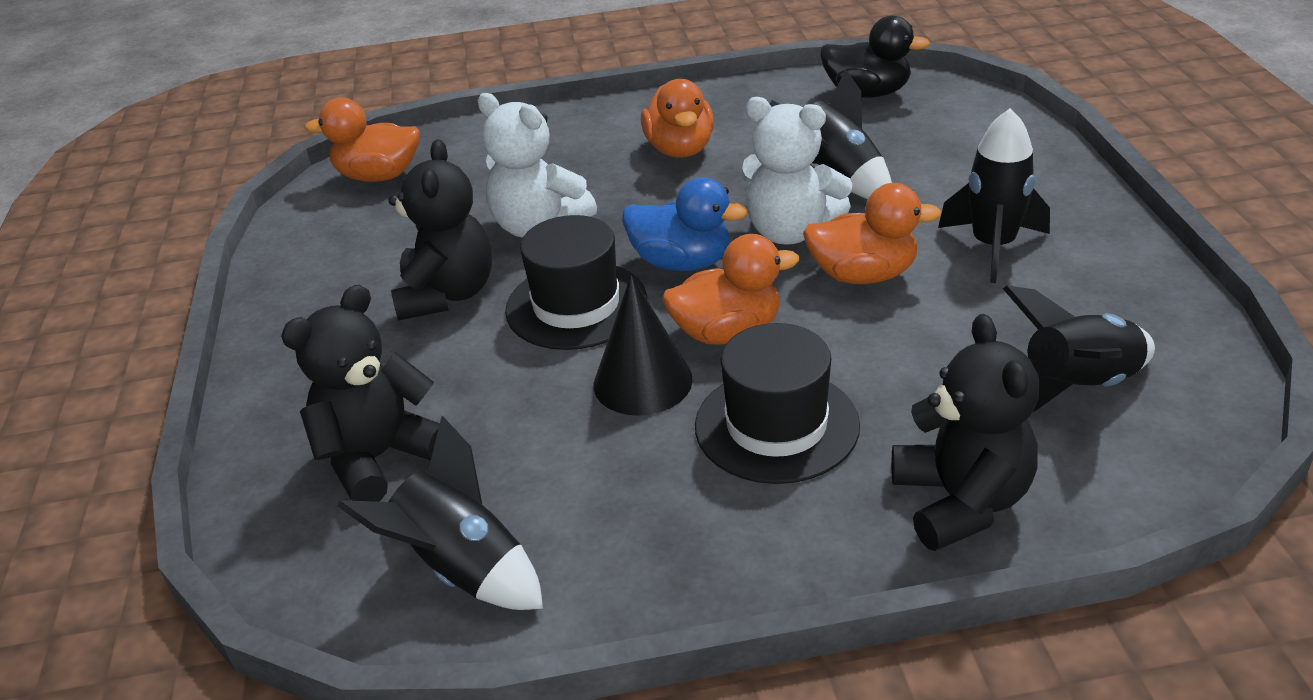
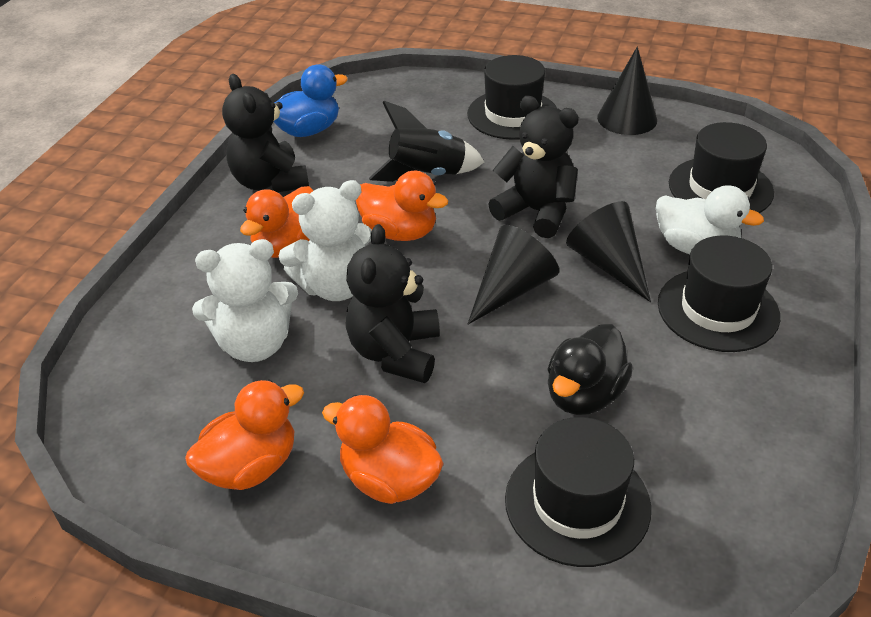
black cone: [594,275,693,416] = 1 -> [468,225,559,324] [566,201,651,302] [597,46,657,135] = 3
black hat: [505,215,647,350] [695,323,860,484] = 2 -> [467,55,557,140] [505,417,651,567] [658,236,780,352] [669,122,774,213] = 4
black rocket: [337,416,543,610] [770,69,892,199] [938,108,1050,283] [1003,285,1155,412] = 4 -> [369,101,484,182] = 1
white duck: none = 0 -> [656,185,764,254] = 1

